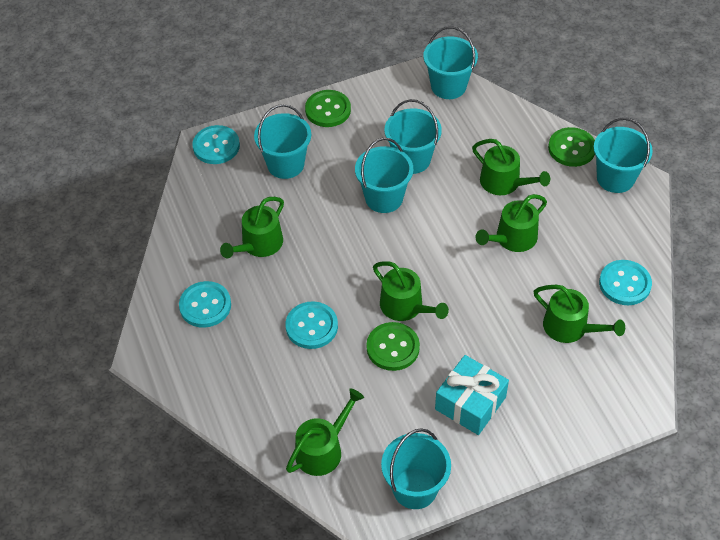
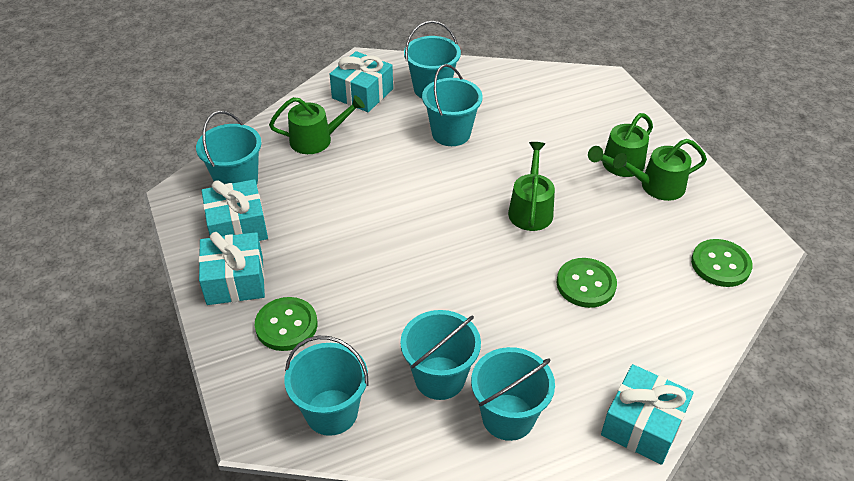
green watering can: [220,197,284,258] [286,388,364,476] [373,261,449,321] [472,139,550,195] [476,194,547,252] [534,285,625,343] = 6 -> [269,95,365,154] [508,142,555,231] [588,113,653,177] [613,139,707,201] = 4
turquoise button: [179,281,231,328] [192,125,240,164] [285,301,338,349] [599,260,652,305] = 4 -> none = 0
turquoise gift: [435,355,509,435] = 1 -> [199,232,265,305] [202,179,268,241] [330,51,393,112] [601,364,694,465] = 4

